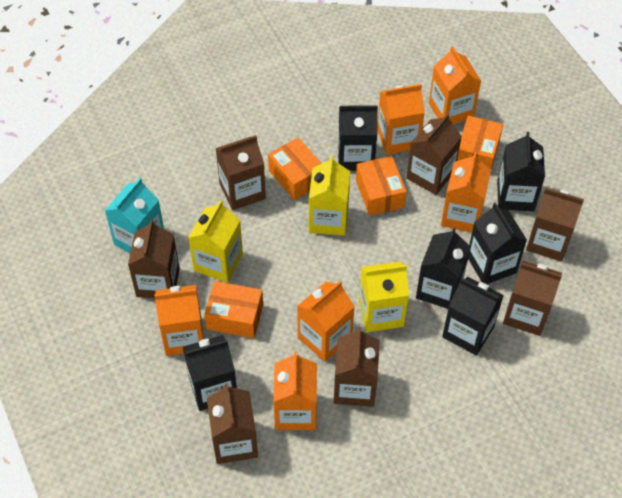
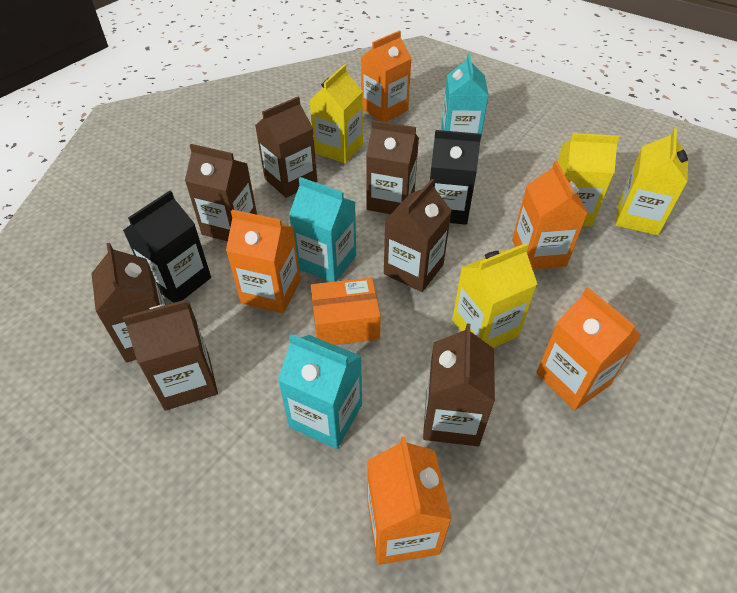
black carton: [183,335,237,411] [338,105,378,171] [416,227,471,309] [442,277,504,355] [468,203,527,284] [497,132,545,211] = 6 -> [123,191,211,303] [430,130,481,225] = 2
orange box: [204,281,263,338] [268,138,322,200] [356,156,407,216] [457,116,503,169] = 4 -> [311,277,381,345] = 1
orange carton: [154,285,204,356] [273,352,317,430] [297,281,355,362] [377,84,425,155] [429,46,481,124] [441,152,491,233] = 6 -> [226,210,300,314] [361,30,412,122] [367,436,452,565] [512,161,588,270] [536,287,642,410] = 5
turquoise carton: [105,178,164,253] = 1 -> [278,334,362,449] [289,177,356,282] [441,53,489,141] = 3
yellow carton: [188,200,243,283] [309,156,350,236] [359,261,409,332] = 3 -> [310,64,363,163] [452,243,537,348] [557,133,620,227] [615,128,688,236] = 4

